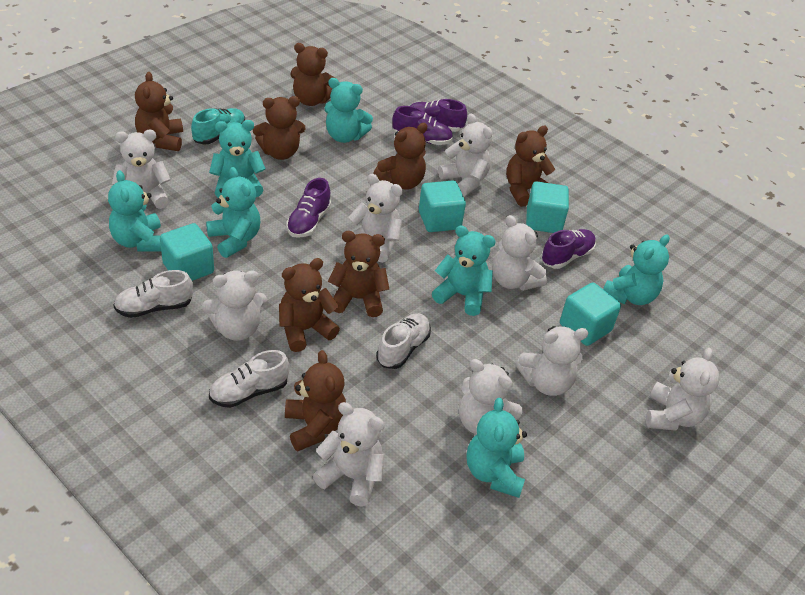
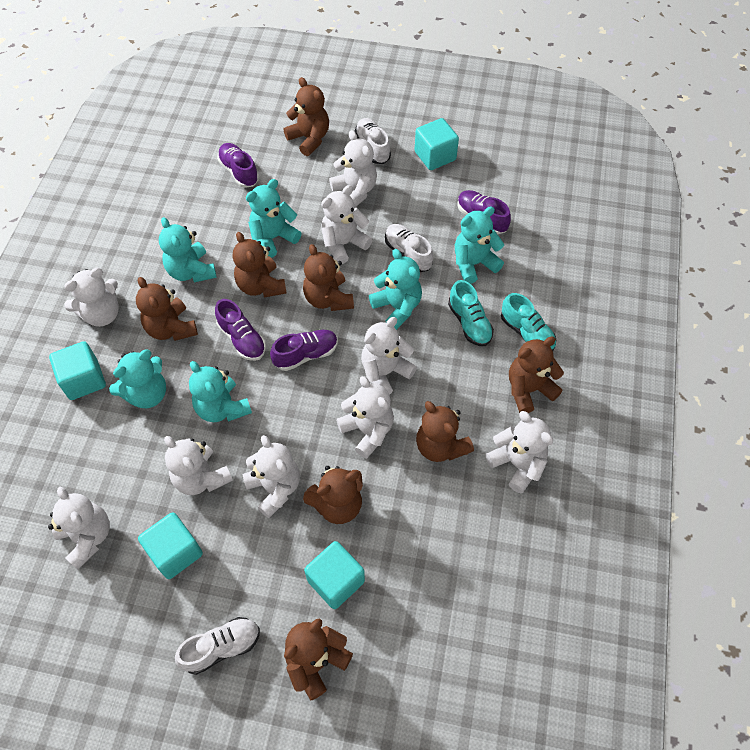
turquoise shoe: [191,108,245,145] = 1 -> [448,280,494,346] [501,293,556,351] = 2
turquoise teddy bear: [108,170,161,252] [206,167,260,258] [209,120,266,198] [324,78,373,143] [432,225,496,316] [466,398,527,498] [603,235,670,305] = 7 -> [109,350,166,408] [159,217,217,283] [189,361,252,422] [246,179,302,258] [369,249,422,330] [455,206,504,284] = 6

